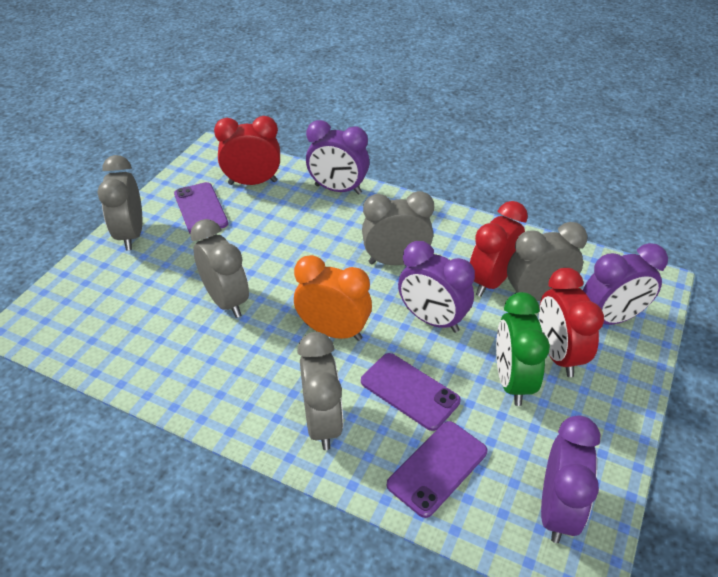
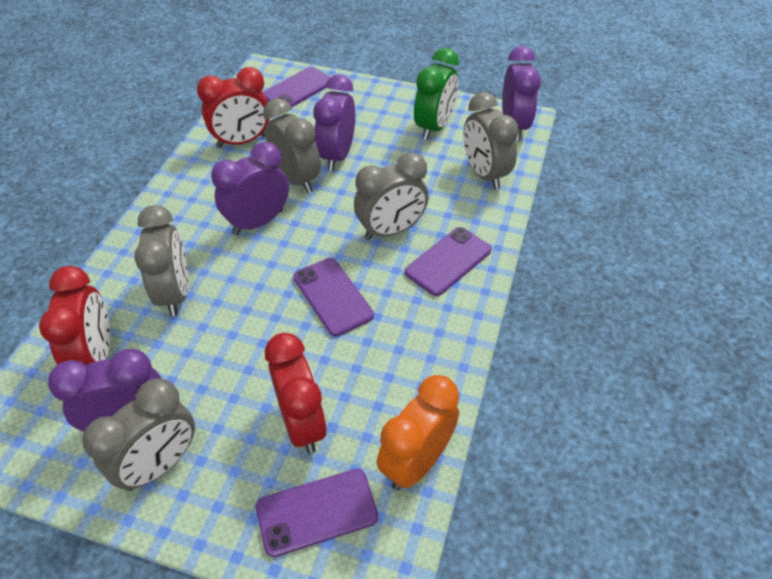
purple phone: [174,182,228,233] [361,353,461,431] [387,421,487,518] = 3 -> [256,469,378,557] [263,67,330,107] [293,258,374,336] [405,227,492,296] = 4

